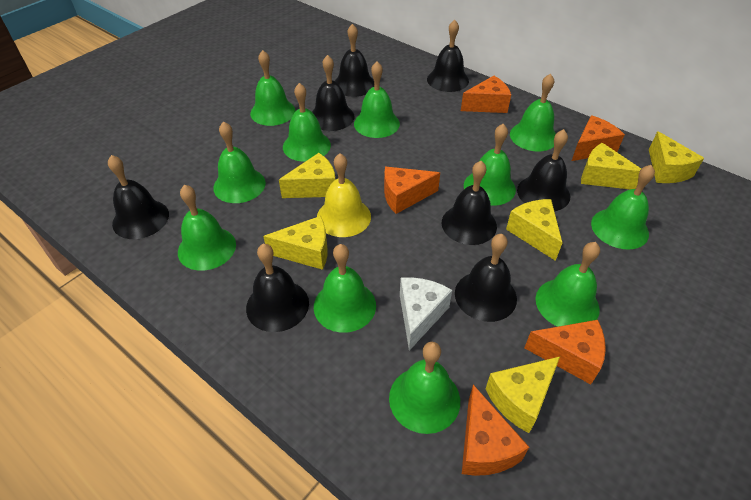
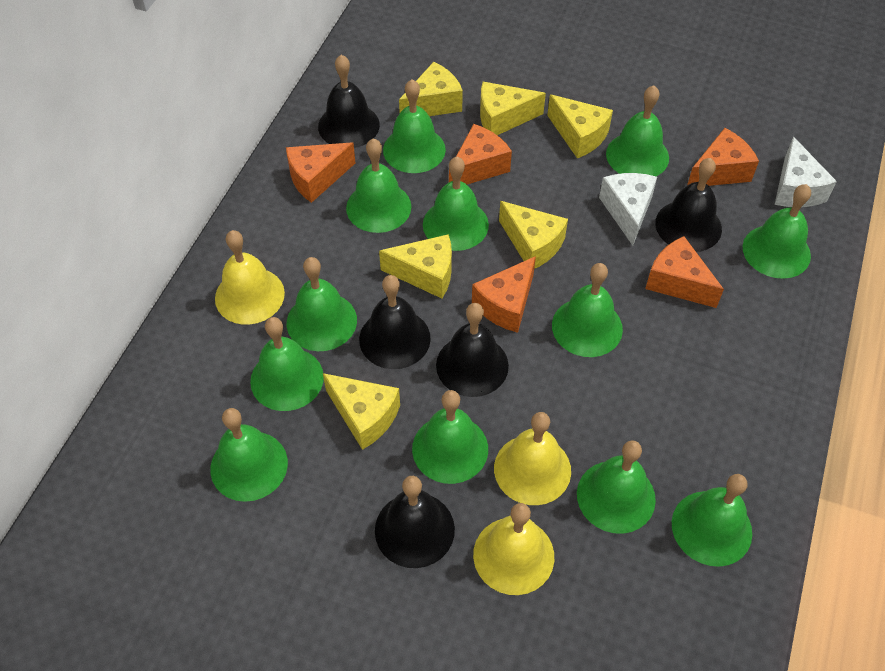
black bell: [108,155,169,239] [246,244,309,332] [312,55,355,131] [335,24,374,97] [427,20,469,92] [442,161,497,245] [455,234,517,322] [517,129,570,211] = 8 -> [318,55,380,148] [359,275,431,369] [375,476,455,568] [436,303,509,397] [655,158,722,252] = 5
green bell: [178,185,236,271] [213,121,266,203] [250,50,295,126] [283,83,331,162] [314,244,376,333] [354,62,400,138] [389,342,460,434] [464,124,516,206] [510,74,556,151] [535,242,600,327] [591,165,655,249] = 11 -> [210,408,288,502] [250,317,324,411] [287,257,357,351] [346,138,411,233] [383,79,446,173] [412,390,488,484] [423,157,489,251] [552,263,623,357] [577,440,656,534] [606,85,669,176] [672,474,752,567] [743,184,811,279] = 12
white cheese: [400,277,452,351] = 1 -> [599,173,657,246] [775,137,837,207] = 2
yellow bell: [317,153,371,237] = 1 -> [215,230,285,325] [473,503,554,595] [494,412,571,505] = 3

